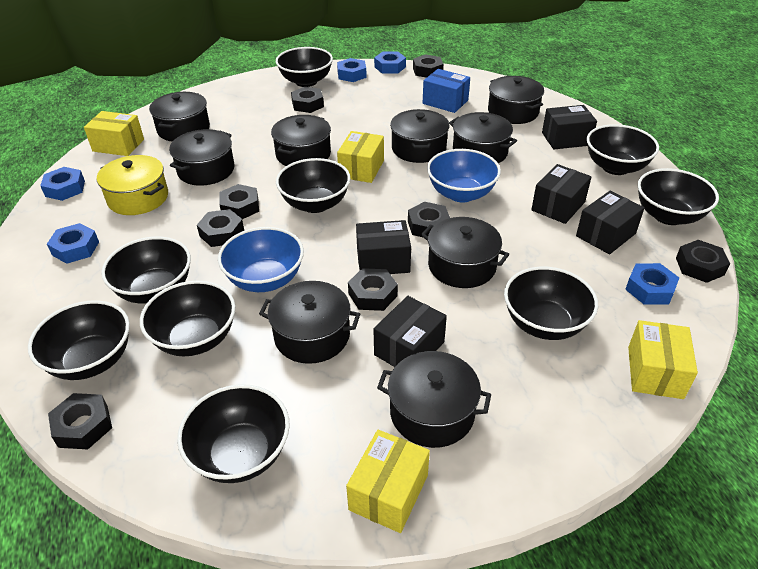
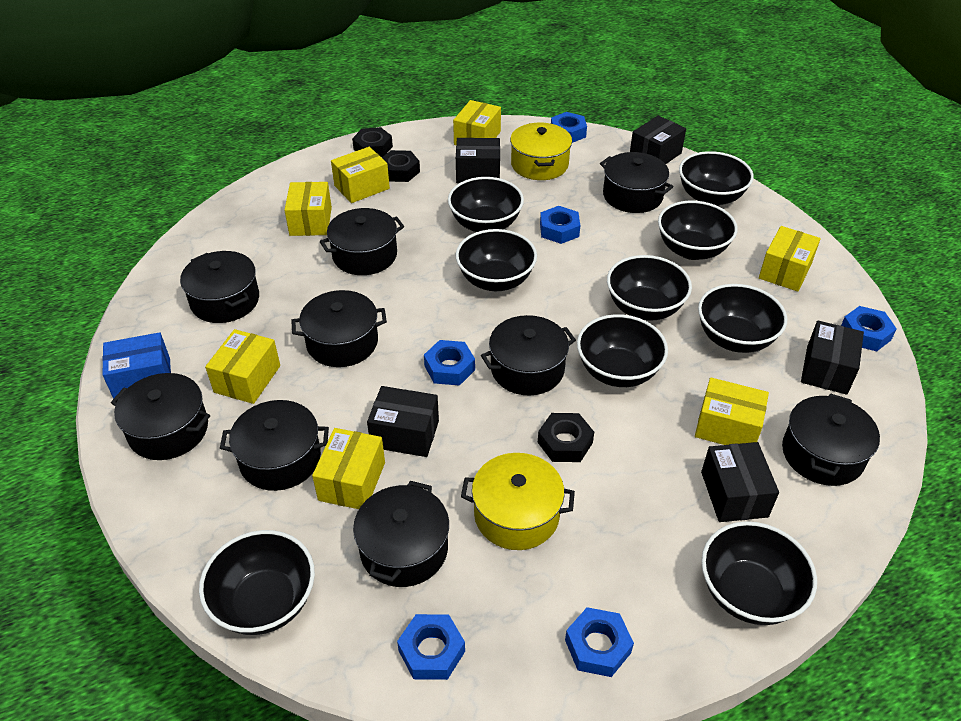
black nut: [48,393,112,449] [197,209,244,247] [219,184,259,219] [291,87,324,113] [348,268,398,311] [408,202,450,238] [413,54,443,78] [676,240,730,283] = 8 -> [352,127,393,157] [382,150,420,182] [538,413,594,462] = 3
blue bowl: [218,227,304,292] [427,149,501,202] = 2 -> none = 0
blue nut: [40,167,85,201] [47,223,99,264] [337,58,367,82] [374,52,406,74] [625,263,679,305] = 5 -> [397,614,465,680] [424,340,475,386] [540,206,580,244] [551,112,587,143] [565,607,634,677] [841,306,897,351] = 6
yellow box: [84,111,144,156] [337,131,384,183] [346,430,430,533] [628,320,698,399] = 4 -> [205,329,280,404] [284,182,332,236] [312,428,385,509] [331,147,390,203] [453,100,501,145] [695,378,769,445] [759,226,821,292] = 7
yellow pot: [97,155,168,215] = 1 -> [461,453,575,550] [510,123,572,180] = 2

